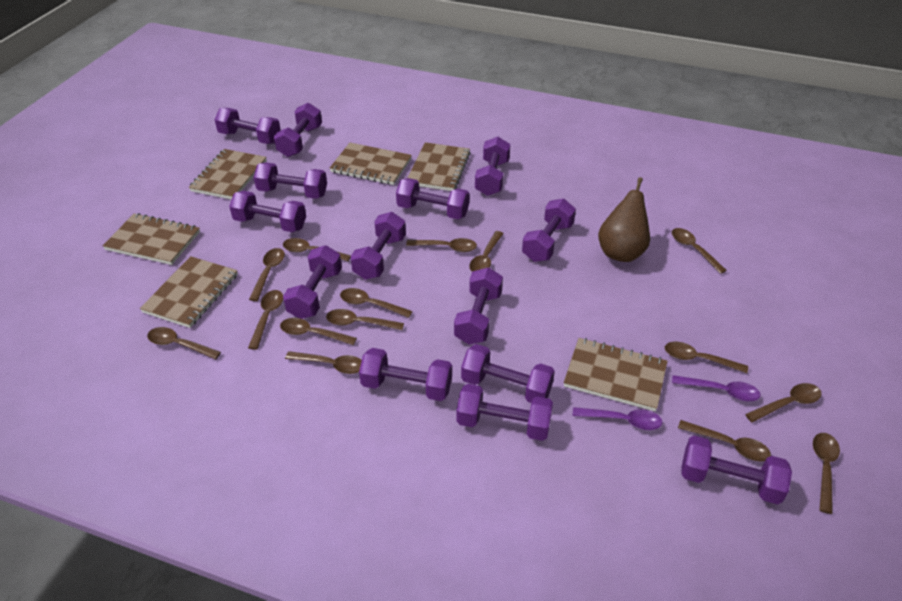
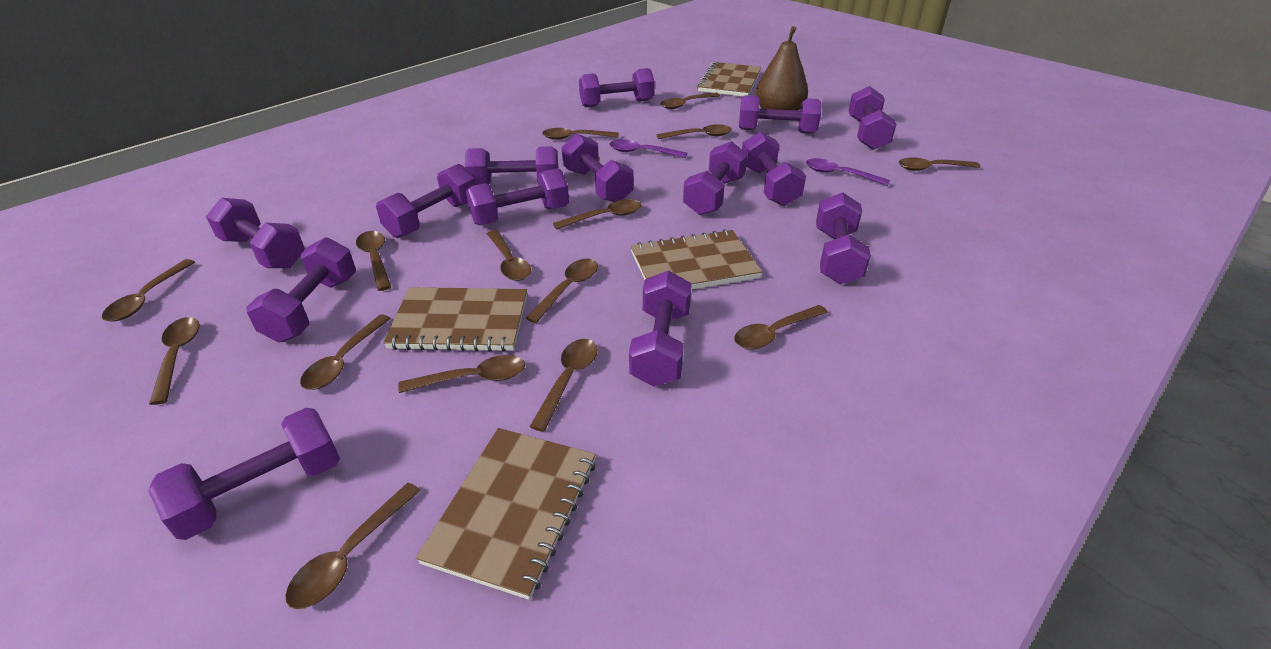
brown notebook: [103,213,200,265] [140,256,238,328] [189,149,267,200] [330,143,412,185] [408,142,471,191] [564,338,668,411] = 6 -> [383,287,527,352] [416,428,596,600] [631,229,762,289] [697,62,761,97] = 4

